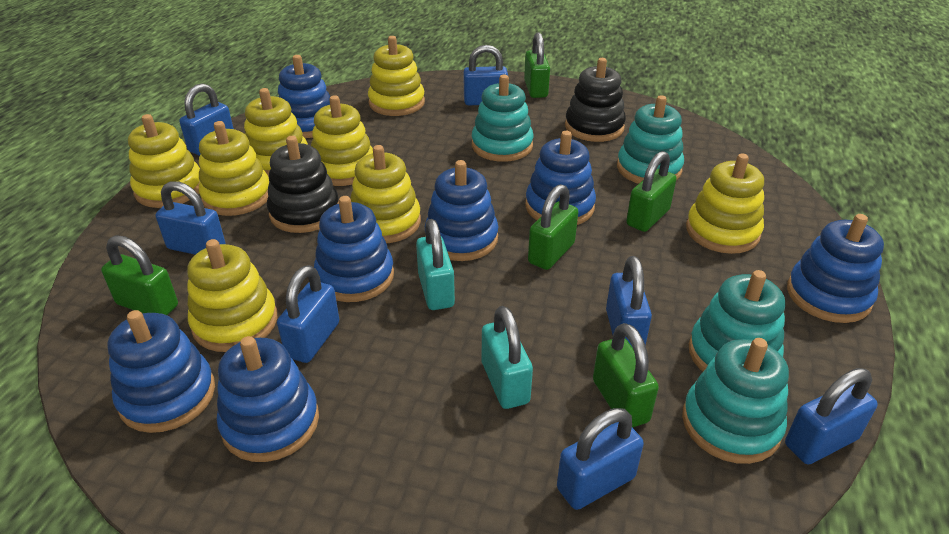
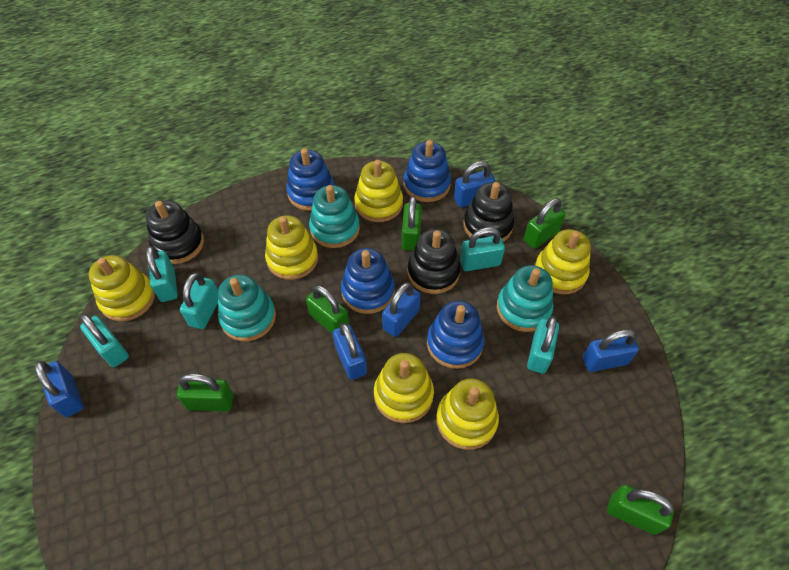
black stacking toy: [267,136,339,233] [565,58,626,142] = 2 -> [146,201,204,264] [408,229,461,294] [463,182,514,242] = 3
blue padlock: [156,181,226,255] [179,83,234,156] [277,265,339,363] [464,45,508,105] [557,408,644,510] [606,256,652,348] [785,368,878,464] = 7 -> [35,361,84,417] [333,323,367,380] [382,282,421,337] [454,161,495,207] [583,329,639,372] = 5
blue stacking toy: [107,310,215,433] [217,336,319,462] [278,55,330,138] [314,196,394,302] [425,160,498,261] [525,131,596,225] [787,214,884,323] = 7 -> [286,148,334,211] [341,248,395,314] [403,140,451,202] [427,301,484,369] = 4
turquoise padlock: [416,219,455,310] [482,306,533,409] = 2 -> [80,314,129,367] [146,246,178,302] [180,273,218,329] [460,227,505,271] [527,316,559,373] = 5
turquoise stacking toy: [472,75,534,162] [617,95,684,184] [682,338,789,464] [689,270,785,372] = 4 -> [218,274,276,341] [309,185,360,248] [497,265,553,332] = 3
yellow stacking toy: [128,114,200,208] [187,239,277,352] [199,121,269,216] [244,88,308,177] [311,95,373,186] [350,145,421,243] [368,36,425,116] [686,154,764,254] = 8 -> [89,255,155,322] [265,215,318,280] [354,160,403,222] [374,353,434,423] [436,378,499,450] [535,229,591,294] = 6

